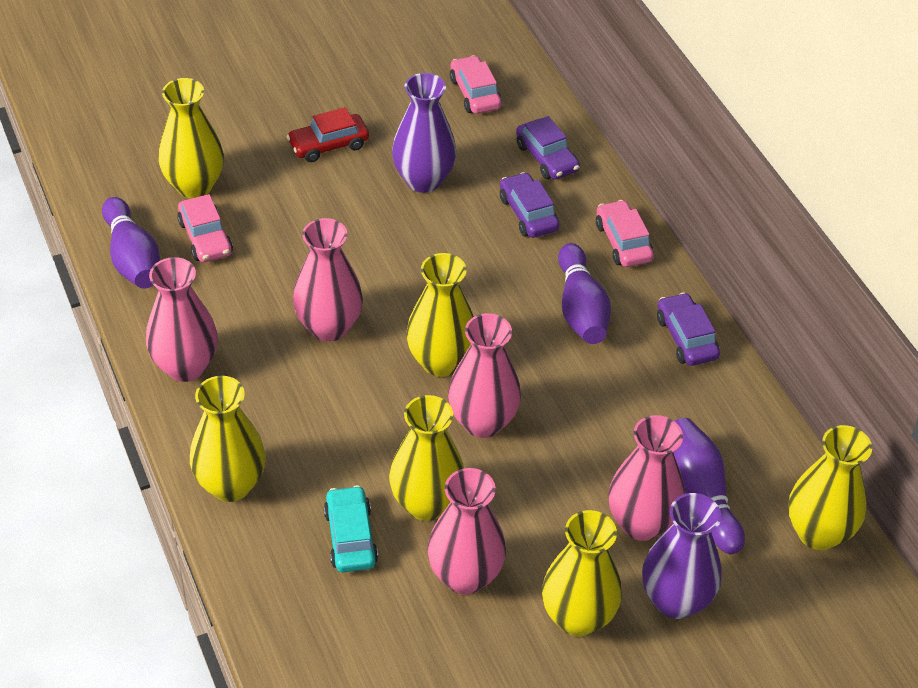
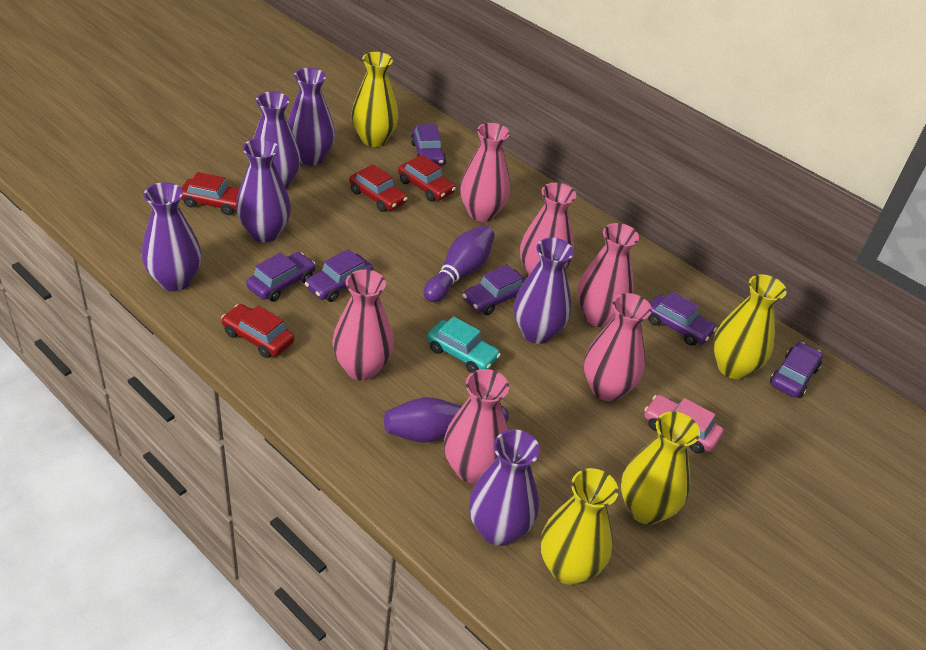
pink car: [177,194,233,262] [450,55,502,114] [596,200,654,267] = 3 -> [644,395,724,454] = 1
pink vase: [146,257,218,382] [293,218,363,342] [427,468,506,594] [448,313,521,438] [609,415,685,541] = 5 -> [332,269,394,381] [444,369,509,483] [460,123,510,222] [520,183,576,276] [577,223,639,327] [584,293,652,401] = 6
purple bowling pin: [102,197,160,289] [558,243,611,344] [673,418,745,554] = 3 -> [384,397,509,443] [424,225,495,302] = 2
purple car: [500,172,560,238] [516,116,580,180] [657,293,720,366] = 3 -> [246,252,316,302] [305,249,373,302] [411,124,446,166] [463,264,526,315] [648,291,717,346] [770,342,823,398] = 6
purple vase: [392,73,456,193] [642,493,722,619] = 2 -> [142,182,202,291] [236,138,291,242] [253,91,301,189] [288,68,335,166] [469,429,540,546] [514,238,574,344] = 6
red car: [287,107,369,162] = 1 -> [181,172,239,215] [221,304,294,358] [349,164,408,212] [398,155,456,201] = 4
yellow vase: [158,78,224,198] [190,376,266,502] [389,395,464,521] [406,253,474,377] [542,510,622,637] [788,425,872,550] = 6 -> [352,52,399,147] [540,468,618,585] [621,411,700,525] [713,274,787,379] = 4

